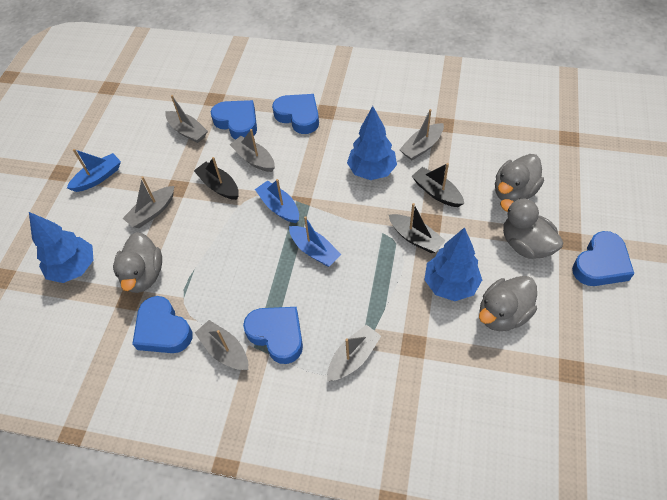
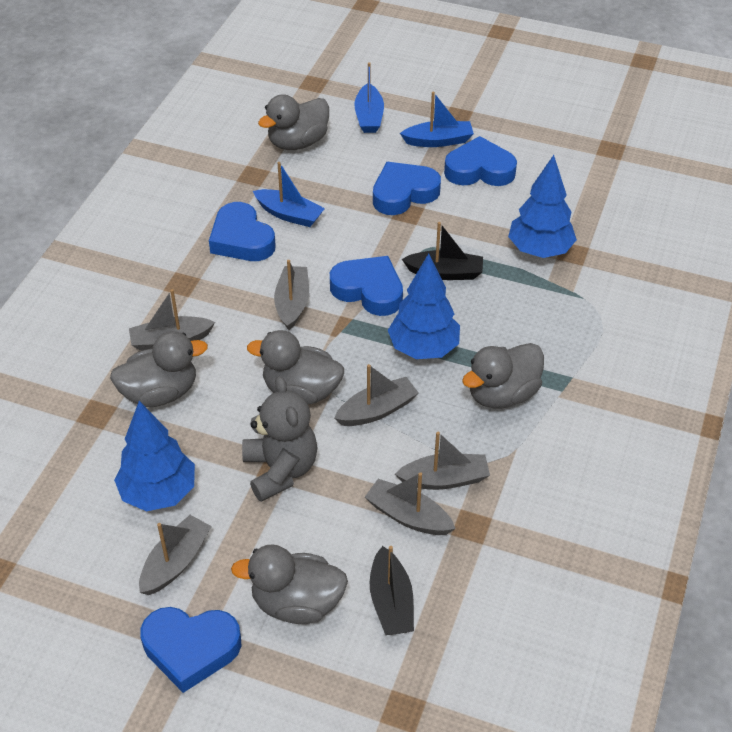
black boat: [194,157,239,200] [389,203,446,253] [412,163,464,207] = 3 -> [370,546,414,635] [402,222,483,280] = 2
grey duck: [113,232,162,293] [479,276,537,331] [495,154,544,201] [500,198,563,259] = 4 -> [110,331,208,407] [231,544,348,624] [247,330,344,404] [258,94,329,150] [462,343,544,408] = 5
grey teddy bear: none = 0 -> [242,376,317,502] = 1

